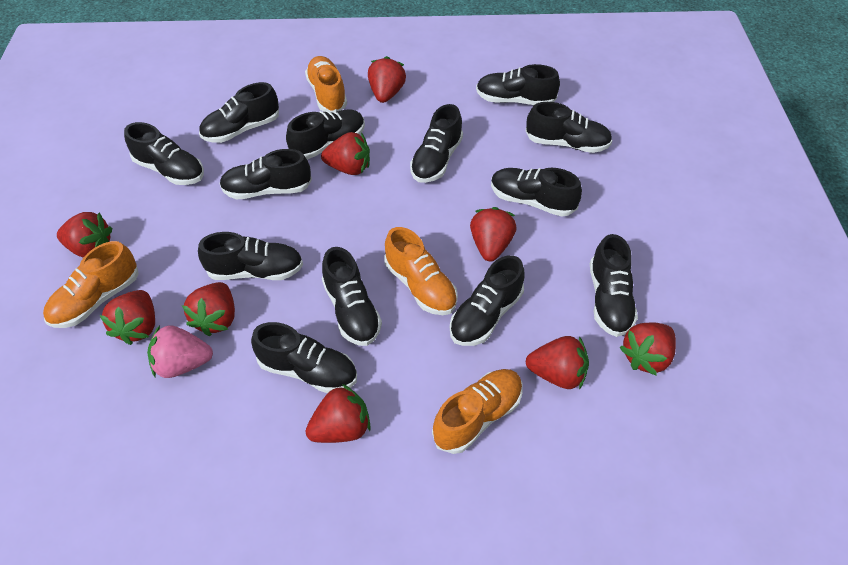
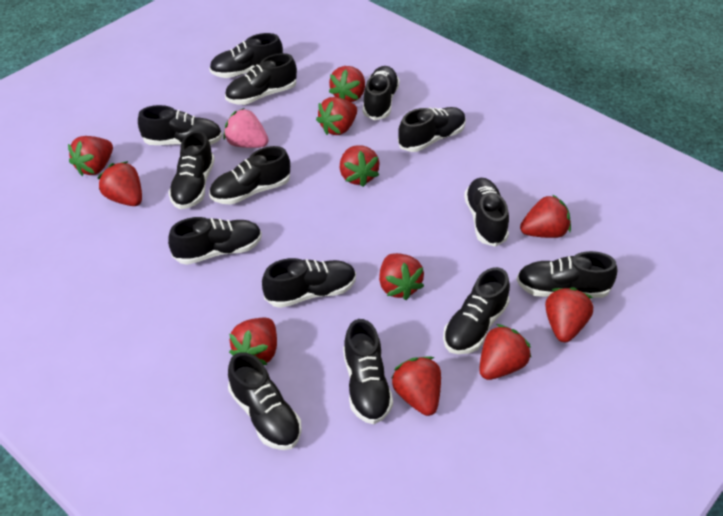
black shoe: [124,122,204,185] [198,232,303,280] [199,82,279,143] [220,149,312,199] [251,322,357,393] [286,109,365,160] [322,247,382,346] [410,104,463,183] [450,255,524,346] [476,64,560,105] [491,168,582,217] [526,102,612,153] [590,234,638,337] = 13 -> [138,105,222,145] [168,131,215,209] [168,217,262,265] [209,33,283,78] [209,146,290,204] [225,53,297,105] [228,352,301,450] [262,258,356,308] [343,319,393,424] [363,66,400,120] [398,107,466,152] [443,267,510,354] [464,178,509,247] [516,251,617,298] = 14
orange shoe: [43,241,139,328] [305,56,347,113] [384,227,458,315] [432,369,523,454] = 4 -> none = 0
red strawberry: [57,212,112,258] [100,290,155,345] [182,282,235,336] [305,384,371,443] [321,132,370,175] [368,56,406,103] [470,207,517,261] [526,336,589,390] [619,322,676,376] = 9 -> [68,136,113,176] [98,161,142,206] [229,318,277,365] [316,97,357,135] [329,66,365,102] [340,145,380,187] [379,253,424,300] [391,356,441,416] [479,324,531,380] [520,194,571,238] [545,287,593,342] = 11

